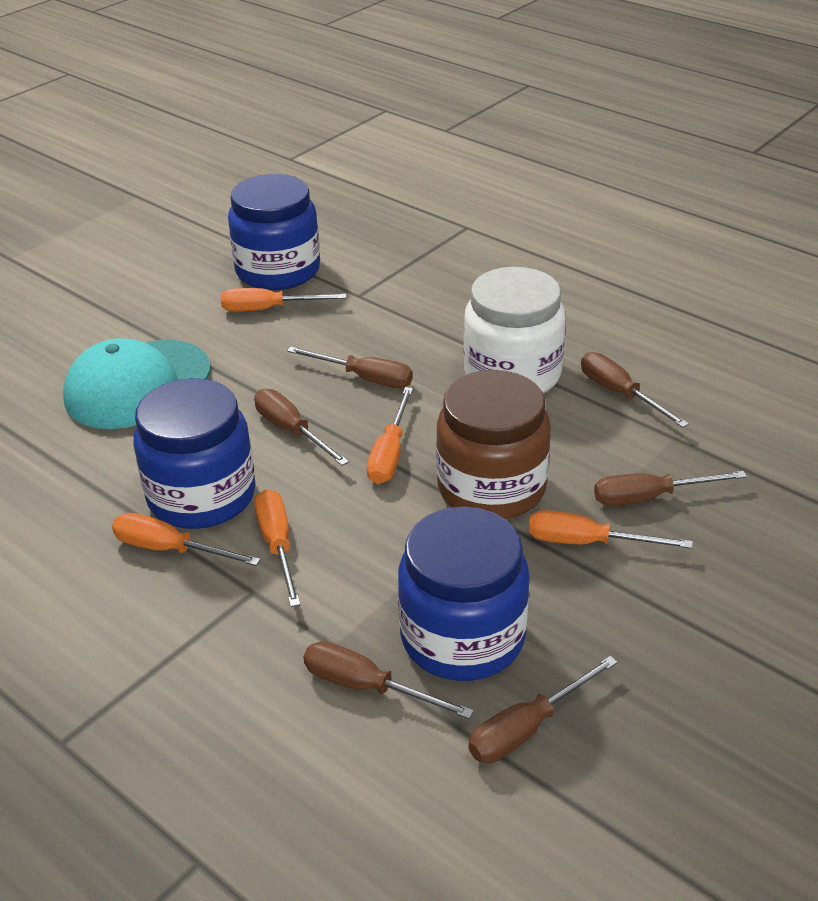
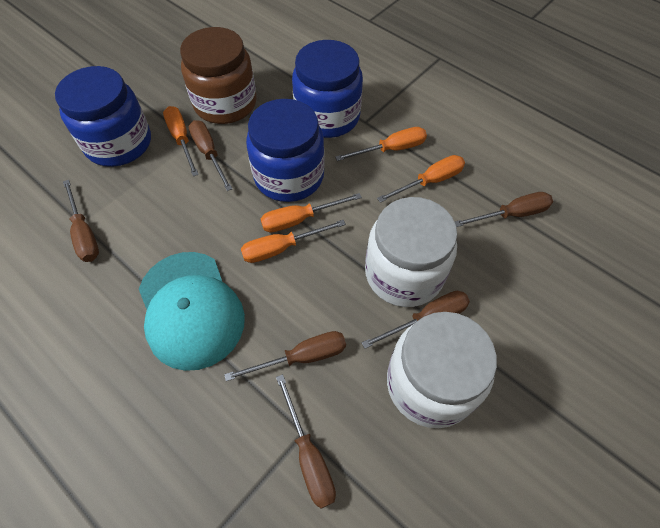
white jar: [464,267,566,393] = 1 -> [365,197,457,307] [387,312,497,428] = 2

